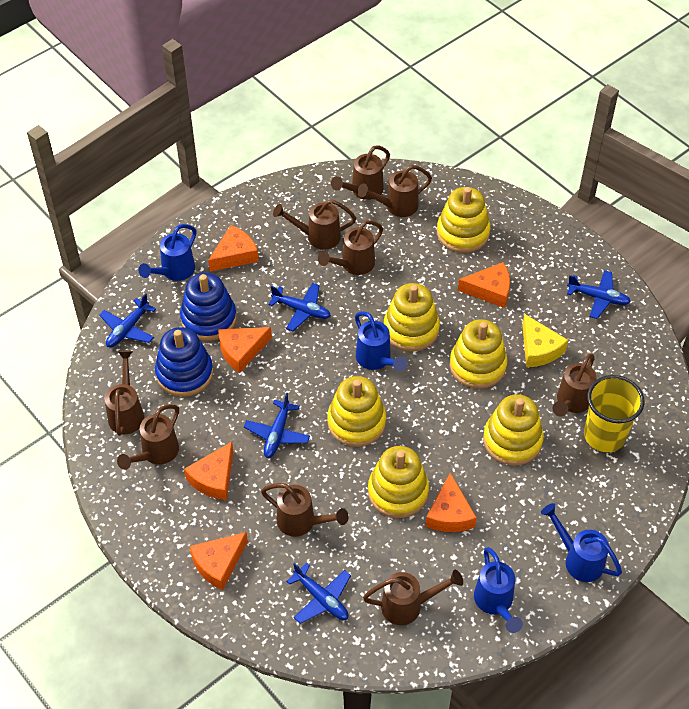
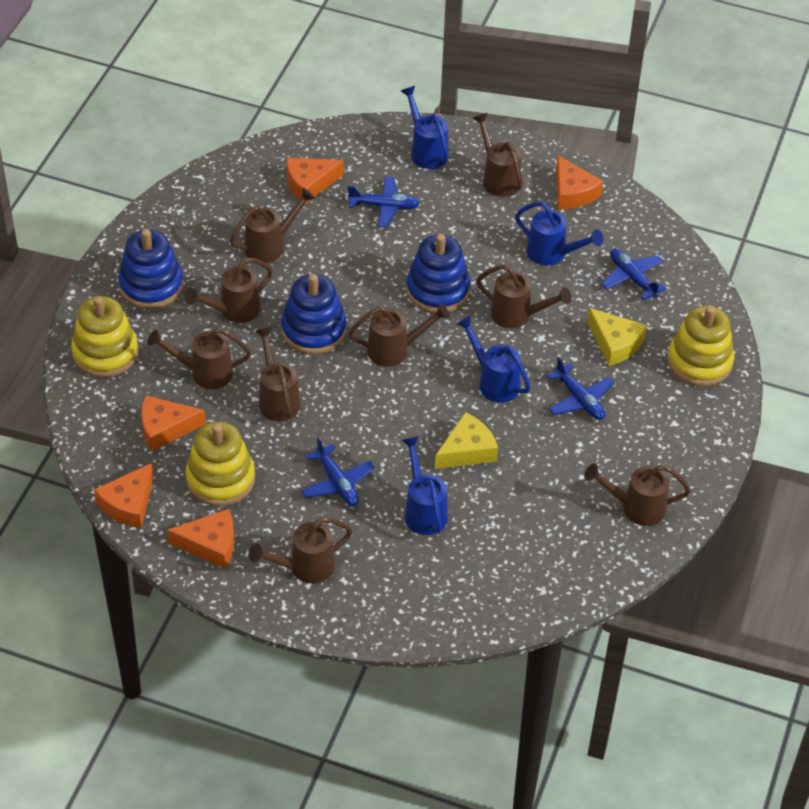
blue plane: [99,293,156,347] [244,393,310,458] [268,283,331,331] [286,563,351,624] [567,270,631,319] = 5 -> [301,437,375,506] [347,176,420,227] [547,357,614,420] [601,249,667,300] = 4
blue stacking toy: [155,327,213,397] [180,273,237,341] = 2 -> [118,229,184,309] [281,274,347,355] [406,234,470,313] = 3
orange cheese: [184,442,233,500] [189,532,248,590] [208,225,259,272] [218,327,272,373] [425,472,477,532] [458,262,510,308] = 6 -> [94,463,154,528] [141,395,206,452] [167,509,234,569] [287,157,343,204] [556,155,603,210] = 5
yellow cheese: [522,314,568,367] = 1 -> [435,412,498,469] [587,308,647,366] = 2
yellow cup: [584,375,645,452] = 1 -> none = 0
yellow stacking toy: [327,376,386,447] [368,446,429,518] [384,283,440,352] [437,187,490,253] [450,319,508,389] [483,394,544,466] = 6 -> [71,296,138,377] [185,422,255,506] [667,306,735,386] = 3

